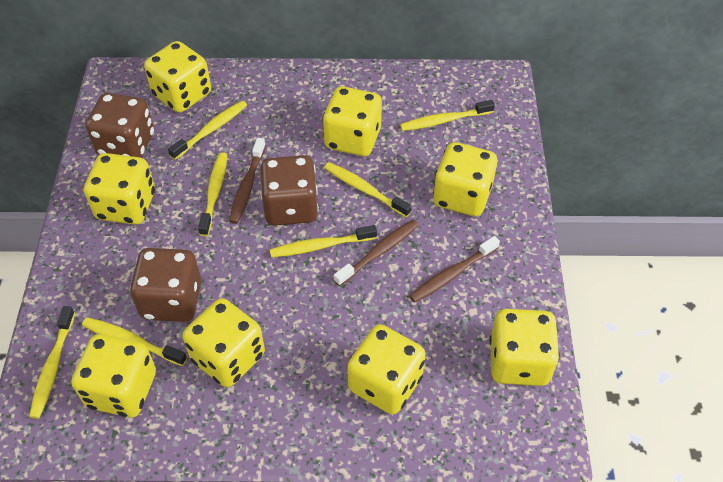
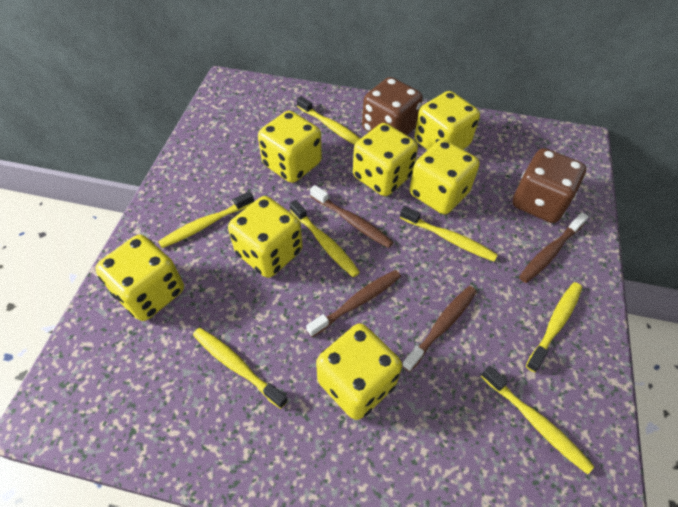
brown dice: [86,93,154,158] [130,248,201,322] [260,155,319,226] = 3 -> [362,77,423,135] [512,148,586,223] = 2
brown toothbrush: [229,138,266,224] [334,220,419,286] [409,236,500,303] = 3 -> [306,270,401,337] [310,185,394,248] [402,286,477,372] [519,212,588,283] = 4
yellow dice: [72,334,156,417] [84,153,155,225] [144,41,211,113] [183,298,265,387] [323,86,382,156] [347,324,426,415] [433,142,497,217] [489,309,560,386] = 8 -> [95,235,184,321] [228,196,303,278] [258,111,322,183] [316,324,402,420] [353,123,418,196] [410,139,479,214] [415,91,480,150] = 7

